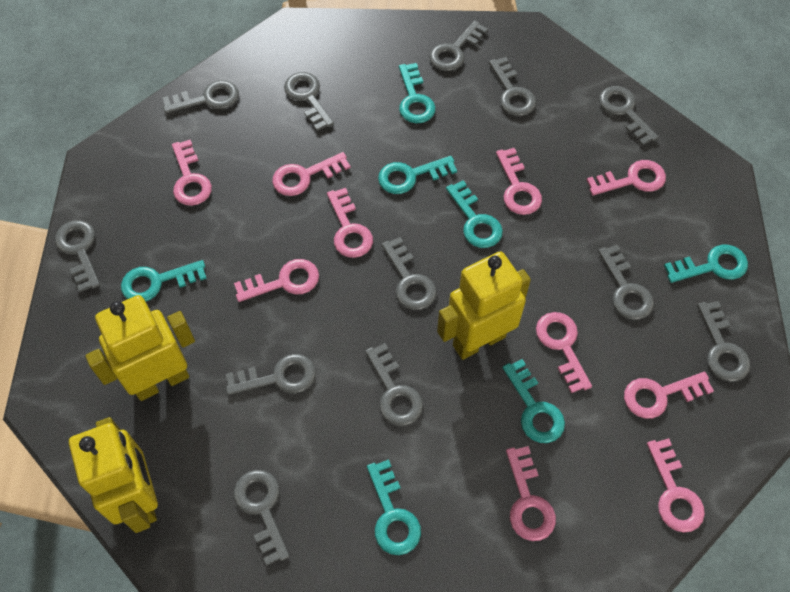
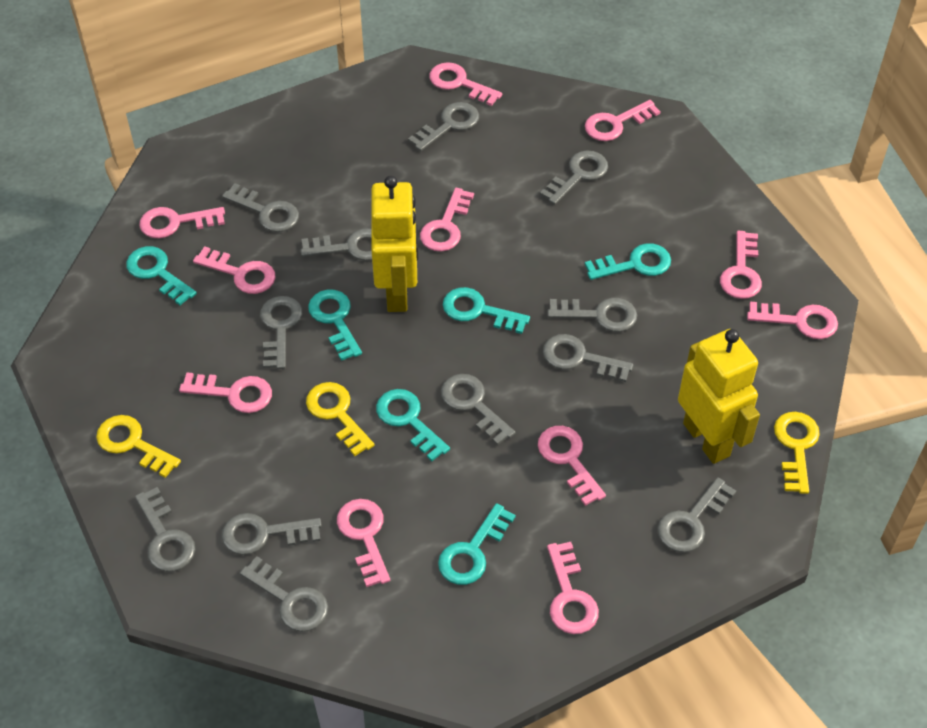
pink key: [172,140,212,206] [234,259,319,302] [272,152,351,196] [327,188,373,258] [496,148,542,215] [506,446,556,541] [536,312,592,393] [586,160,666,195] [624,372,714,419] [647,438,705,533] = 10 -> [139,207,225,238] [179,372,272,413] [193,246,276,294] [337,499,390,587] [420,188,474,252] [429,62,502,106] [538,426,606,506] [547,542,599,634] [585,100,661,141] [720,231,762,299] [747,301,838,339] = 11
turquoise key: [121,260,207,301] [367,459,421,555] [378,156,457,194] [399,63,436,123] [446,180,503,248] [503,359,565,443] [664,244,748,283] = 7 -> [126,246,197,305] [308,289,362,361] [376,389,450,461] [438,503,516,585] [443,287,530,334] [585,243,671,280] = 6
yellow key: none = 0 -> [96,415,181,478] [306,382,375,456] [774,412,820,494] = 3
yellow robot: [69,417,158,533] [85,295,195,401] [437,251,531,360] = 3 -> [371,176,418,312] [678,329,760,464] = 2

